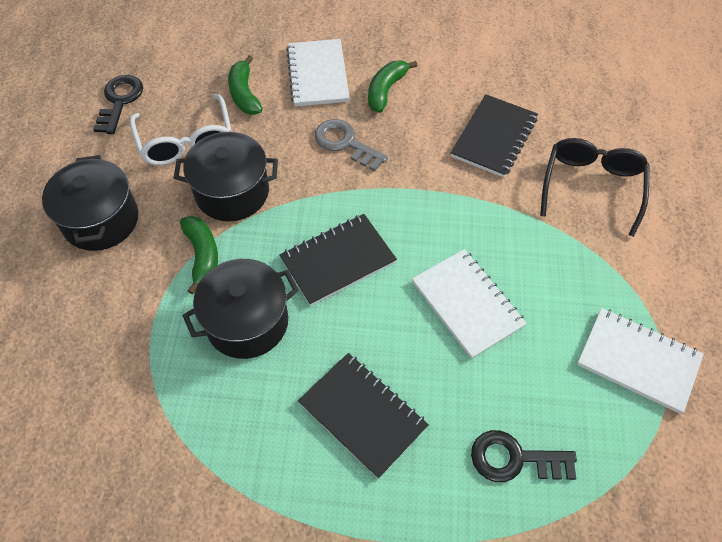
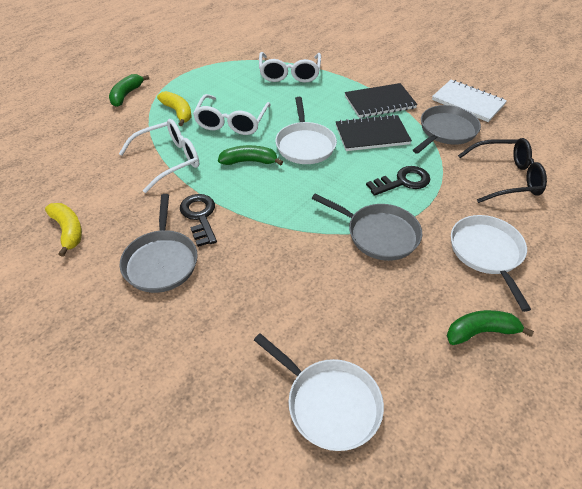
black notebook: [279,214,397,306] [298,353,429,479] [451,94,538,178] = 3 -> [336,114,412,151] [345,83,418,118] = 2
black pot: [42,155,138,251] [174,132,278,221] [182,259,299,359] = 3 -> none = 0
grey key: [315,119,388,171] = 1 -> none = 0
grey pan: none = 0 -> [120,194,198,293] [311,193,422,261] [413,105,481,154] = 3
white glasses: [130,94,232,165] = 1 -> [119,119,199,193] [193,94,271,135] [259,52,321,83] = 3
white notebook: [286,39,350,106] [412,249,527,359] [577,308,704,414] = 3 -> [432,80,507,122] = 1
white pan: none = 0 -> [254,333,384,451] [275,97,337,164] [451,215,531,312] = 3
yellow banana: none = 0 -> [45,203,82,257] [157,91,192,126] = 2

